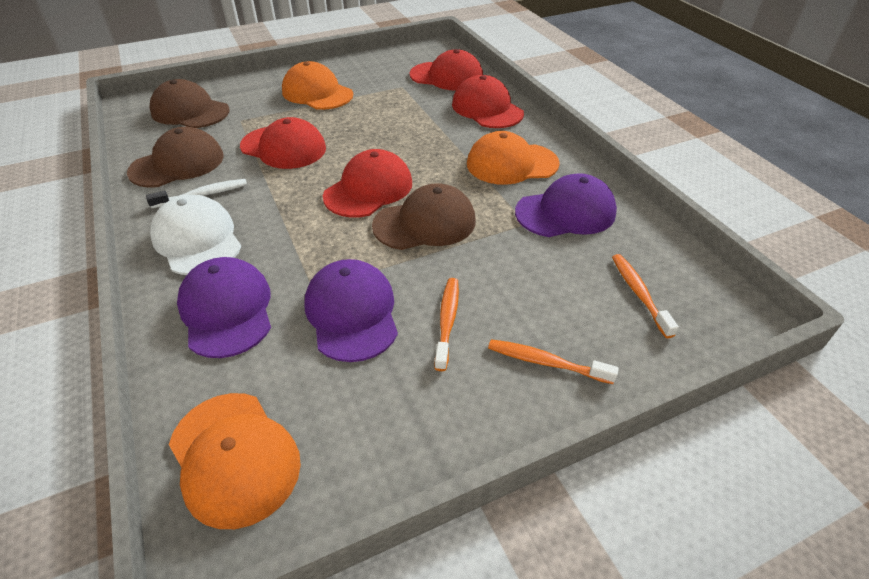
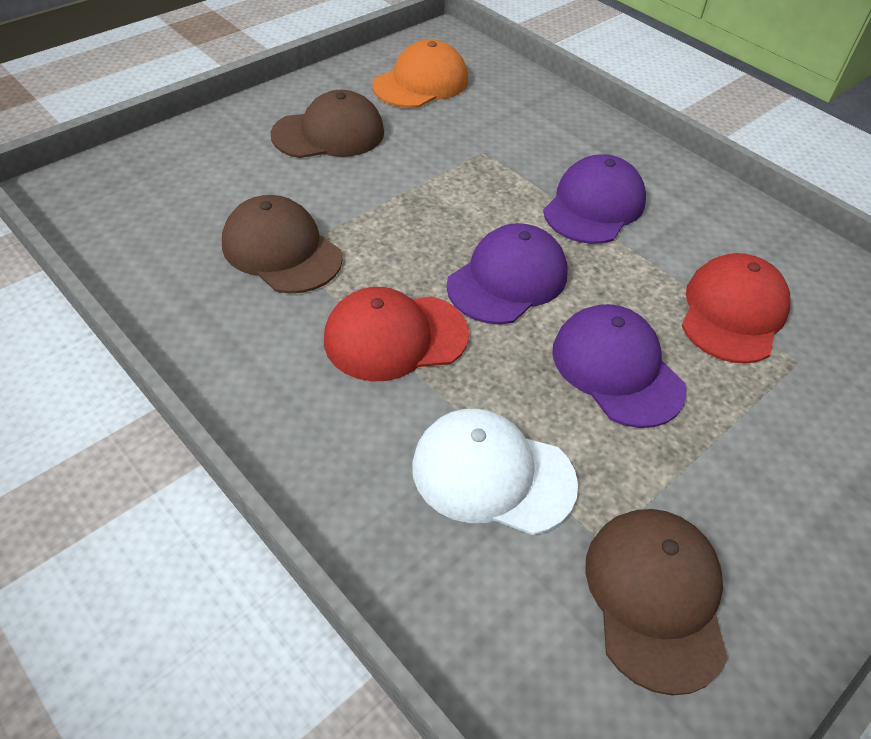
orange cap: [169,393,301,529] [282,61,353,110] [467,131,560,185] = 3 -> [372,39,468,108] = 1
orange toothbrush: [434,278,459,371] [488,339,619,384] [612,254,679,338] = 3 -> none = 0
red cap: [240,117,326,169] [323,149,412,217] [410,49,483,91] [452,75,524,128] = 4 -> [324,287,469,381] [682,253,790,364] = 2
white toothbrush: [146,179,247,209] = 1 -> none = 0

